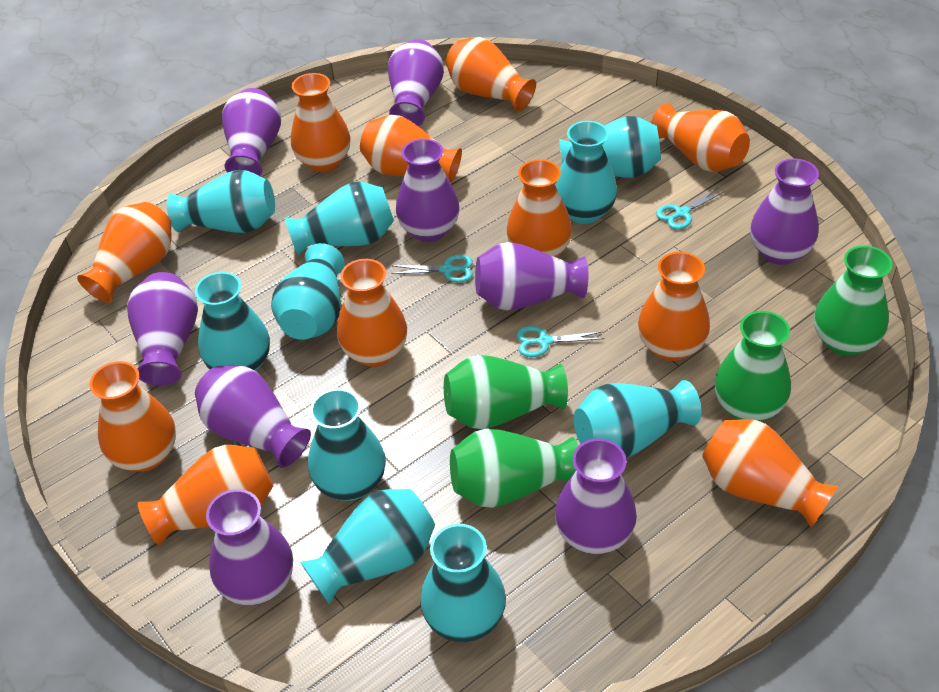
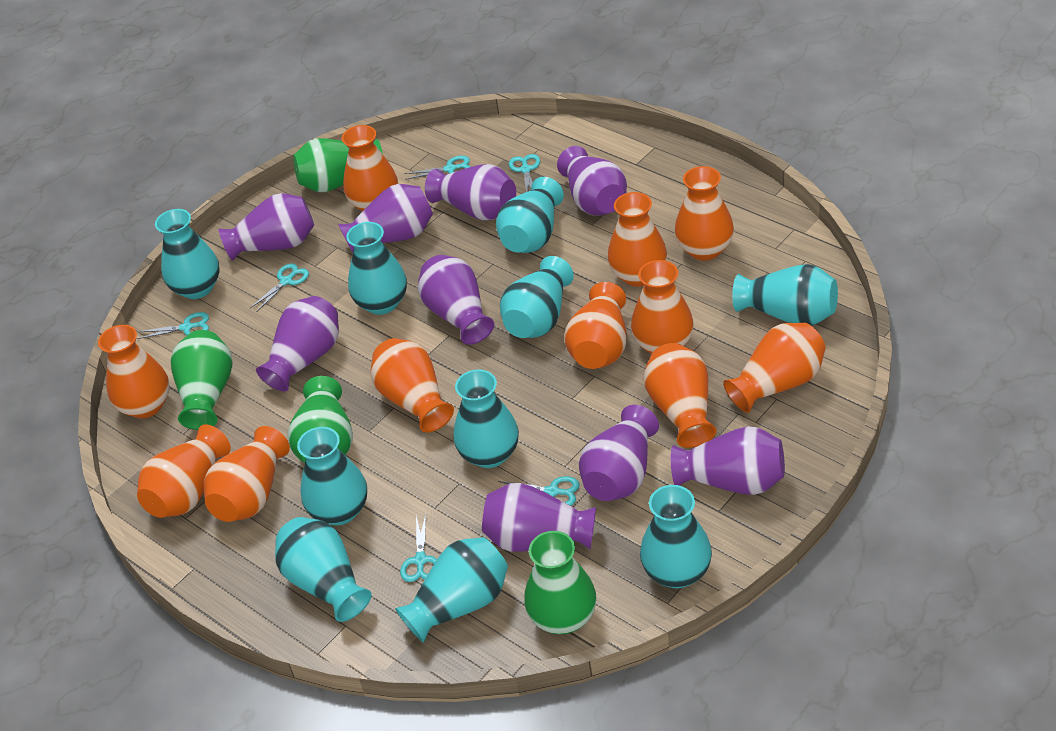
turquoise scissors: [391,255,473,282] [516,326,604,357] [656,187,725,230] = 3 -> [137,312,209,339] [250,264,309,312] [400,514,437,582] [404,156,471,180] [496,476,580,506] [509,154,540,192] = 6

